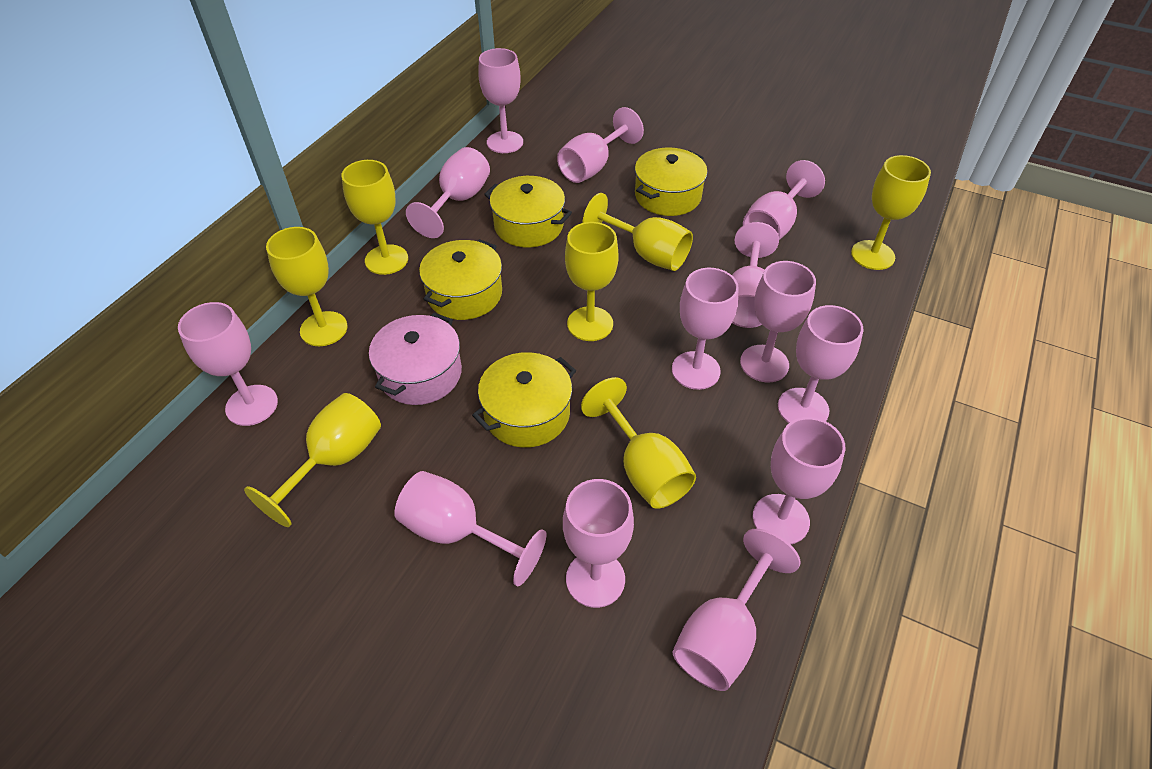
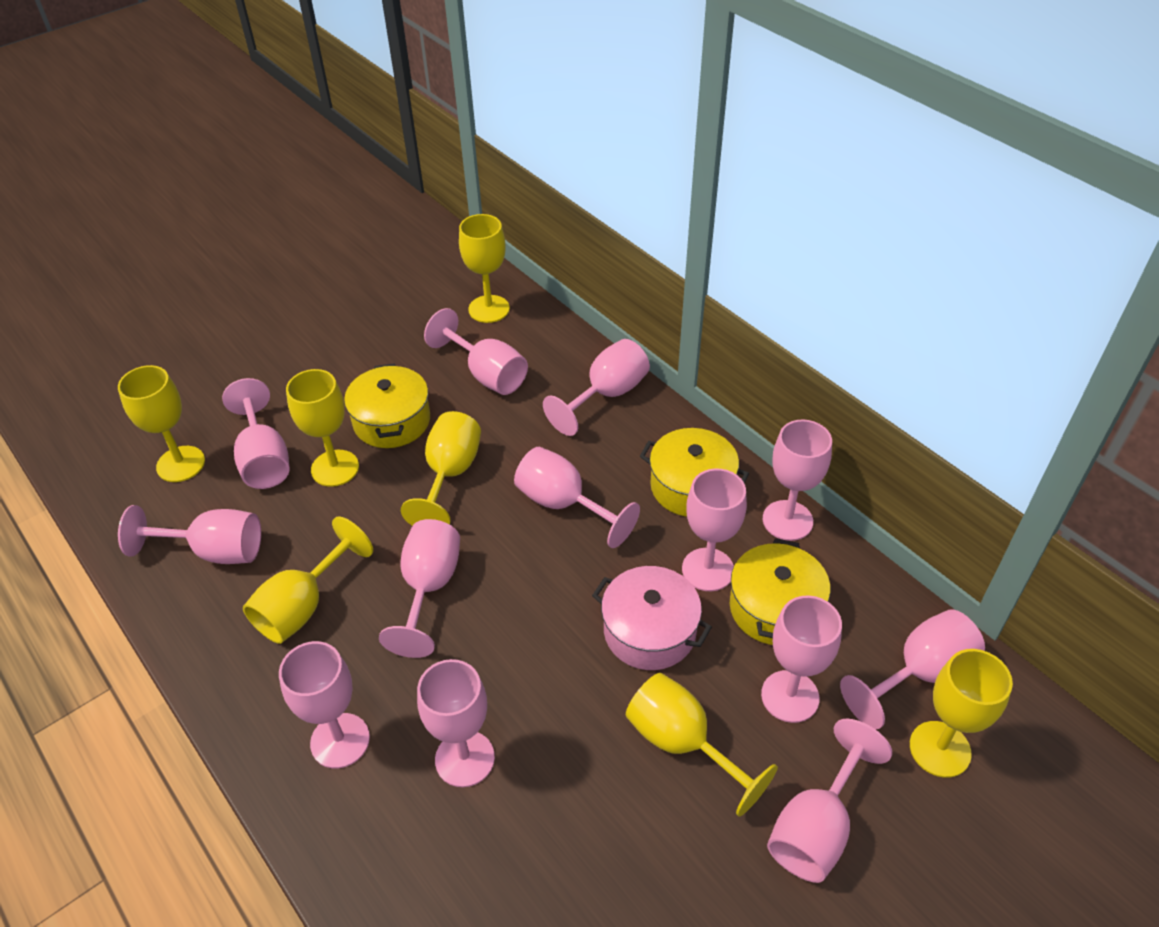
yellow pot: [419,239,502,320] [472,352,576,448] [484,176,572,248] [635,148,707,216] = 4 -> [344,363,430,448] [640,428,749,517] [730,538,830,645] = 3

